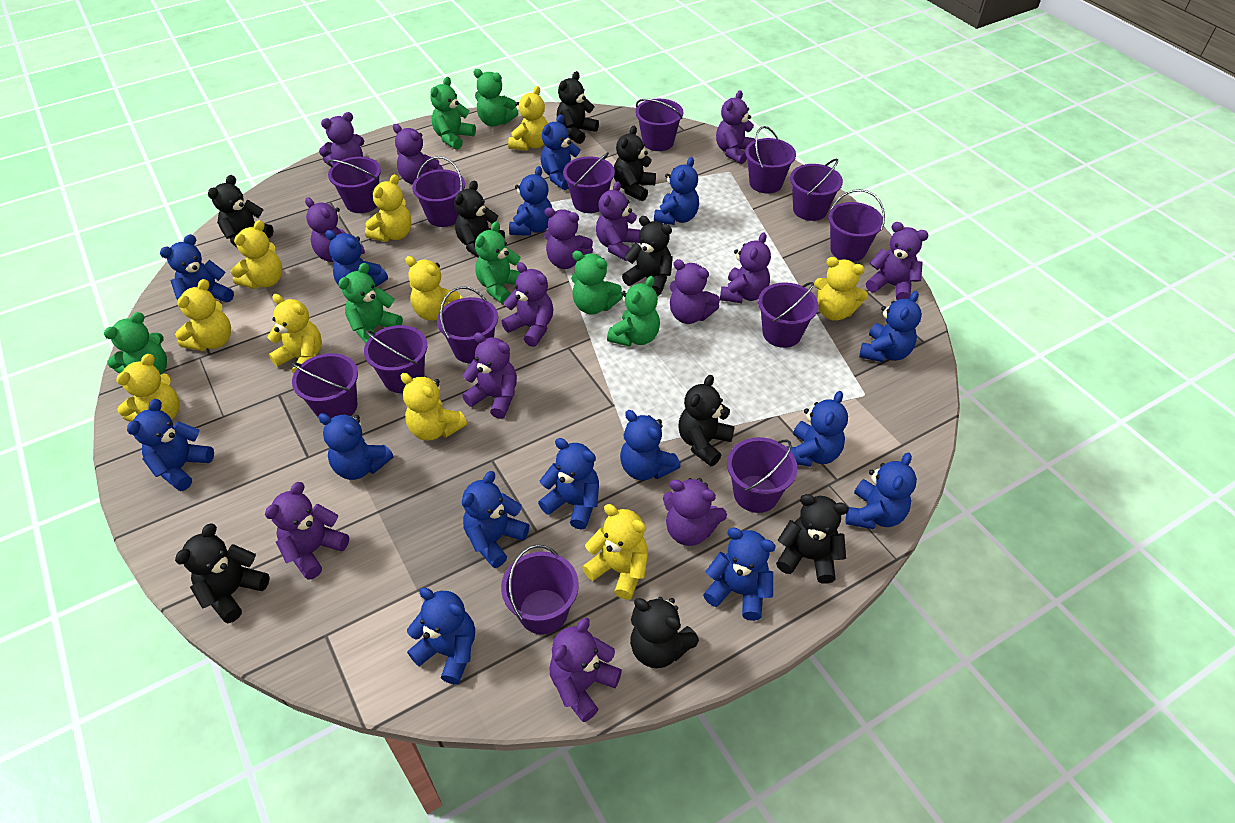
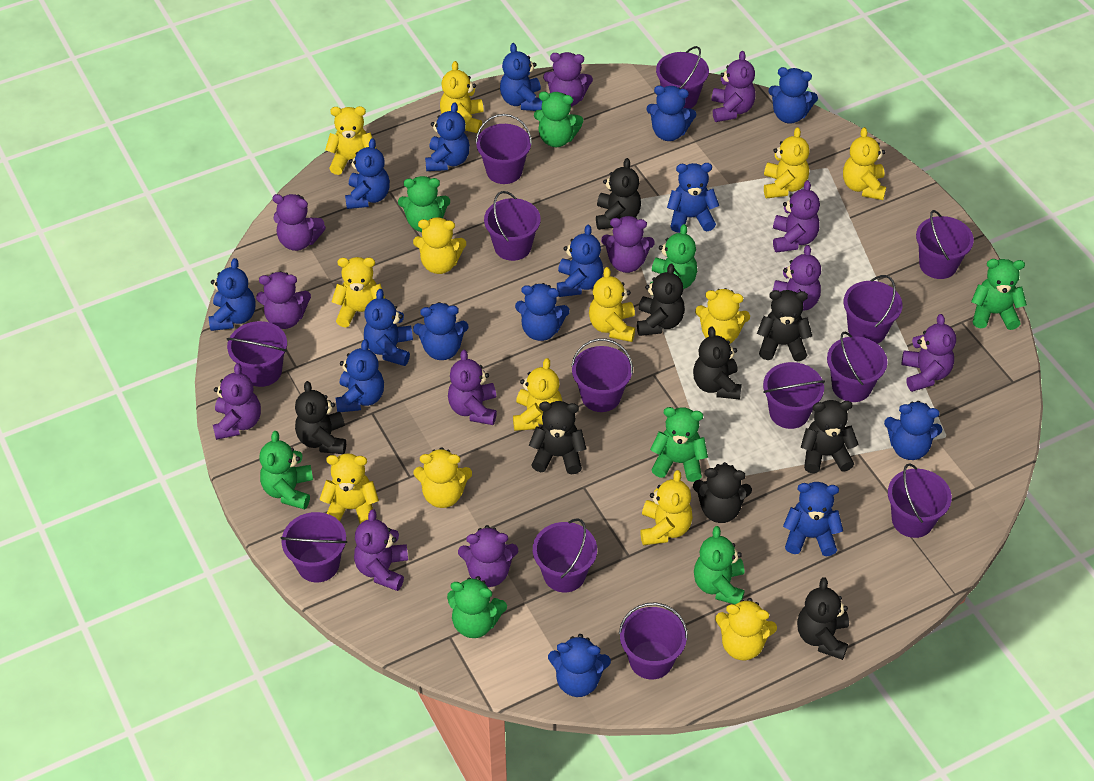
green teddy bear: [104,312,167,375] [338,263,403,343] [430,77,476,150] [474,69,518,126] [475,221,521,304] [571,251,623,314] [607,276,660,347] = 7 -> [260,431,313,510] [398,176,450,232] [447,576,507,638] [534,92,583,147] [650,224,697,289] [650,407,708,482] [694,526,745,604] [971,259,1027,330] = 8
purple teddy bear: [265,482,349,580] [305,197,365,262] [319,112,364,167] [393,124,443,185] [462,332,517,419] [502,262,553,347] [544,207,593,269] [550,618,622,722] [596,181,640,261] [663,478,727,546] [670,259,720,324] [716,90,755,164] [720,232,771,303] [866,222,929,300] = 14 -> [213,363,261,440] [256,271,311,329] [272,194,326,251] [354,509,408,591] [448,350,497,425] [458,525,518,587] [543,52,593,107] [601,216,655,273] [711,51,755,122] [773,180,820,253] [773,245,821,311] [902,314,956,392] = 12
yellow teddy bear: [116,354,180,422] [175,279,231,351] [231,220,282,289] [267,294,322,374] [365,174,412,242] [400,373,467,441] [405,256,462,321] [508,86,548,151] [582,504,648,600] [814,257,868,321] = 10 -> [319,453,379,524] [325,106,376,175] [332,257,385,328] [413,217,466,274] [413,447,472,508] [440,61,484,133] [513,358,562,431] [589,267,635,342] [640,470,693,545] [695,288,750,344] [715,598,777,661] [764,127,810,198] [843,127,886,200] = 13

